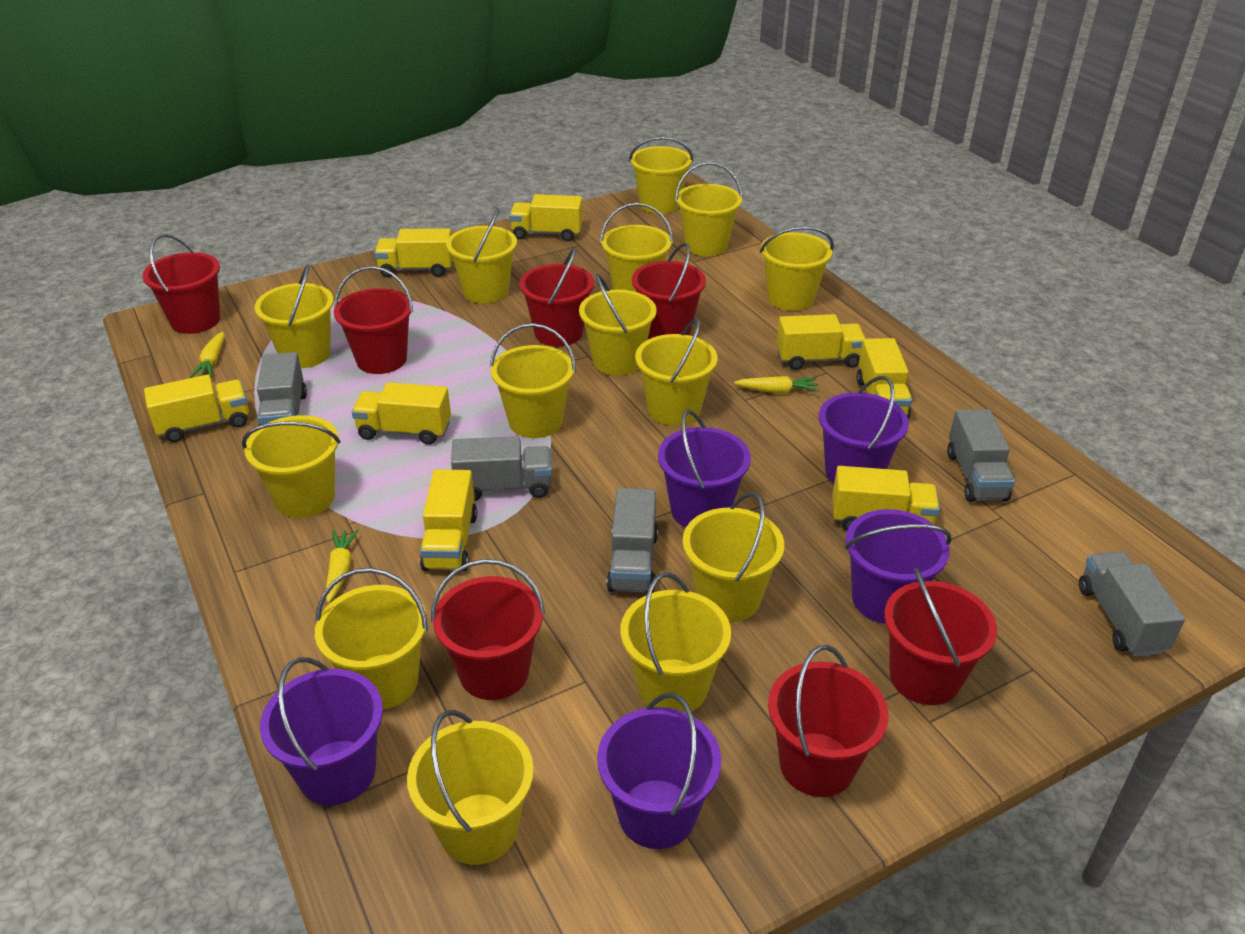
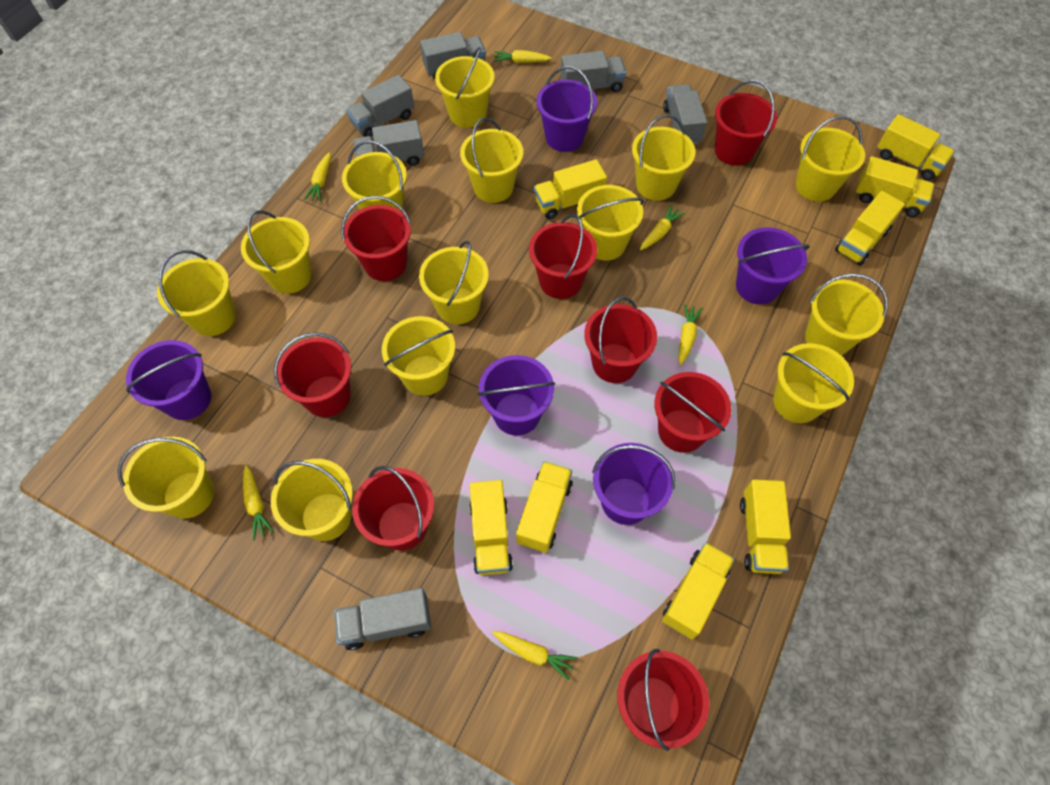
grey truck: [257,352,307,426] [451,436,552,501] [607,488,658,593] [947,409,1015,502] [1079,551,1185,657] = 5 -> [334,588,431,650] [346,75,414,137] [354,120,424,166] [420,32,486,79] [561,51,626,92] [663,84,707,145] = 6
red bucket: [142,234,220,334] [334,266,413,374] [431,559,545,700] [519,247,594,346] [632,243,706,339] [768,645,888,797] [884,568,997,705] = 7 -> [274,332,351,417] [341,196,411,281] [352,466,434,551] [529,214,597,299] [584,296,657,383] [617,649,709,751] [654,372,732,453] [715,80,777,166] = 8
yellow carrot: [190,332,224,378] [326,529,359,603] [734,376,819,393] = 3 -> [243,465,274,541] [304,152,331,202] [492,631,577,681] [494,50,552,63] [640,205,686,250] [678,304,703,365] = 6

